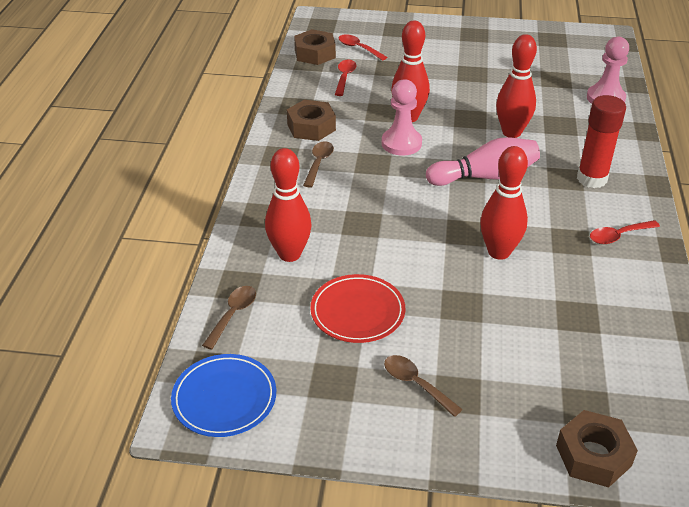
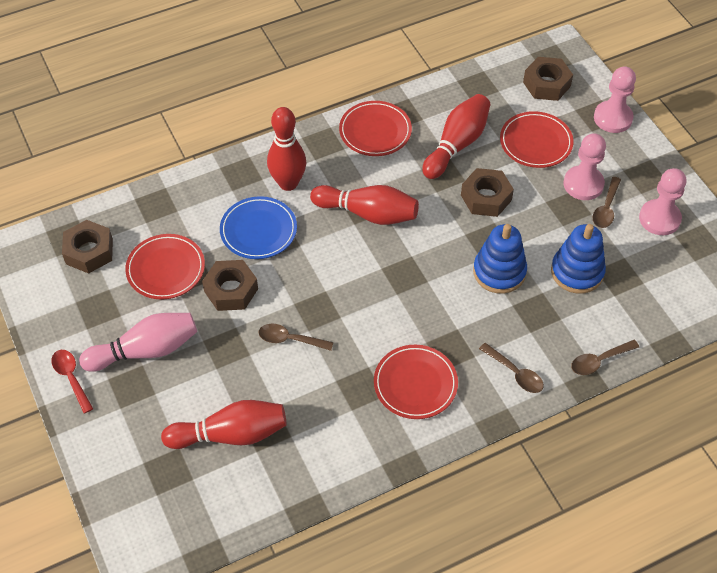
blue stacking toy: none = 0 -> [473,224,527,294] [551,224,606,294] = 2
brown nut: [287,100,336,141] [294,29,336,65] [556,410,638,487] = 3 -> [62,220,113,274] [202,260,258,311] [461,168,514,217] [523,57,573,101] = 4
brown spoon: [202,286,256,350] [303,141,334,188] [384,355,463,417] = 3 -> [259,324,333,351] [479,343,544,393] [571,340,639,375] [593,177,621,228] = 4
pink pawn: [382,79,422,156] [587,37,629,104] = 2 -> [563,133,606,200] [594,67,636,133] [639,168,687,235] = 3
red glue stick: [577,95,626,188] = 1 -> none = 0
red plate: [310,274,405,343] = 1 -> [125,234,205,299] [339,101,412,156] [374,345,458,419] [500,111,574,168] = 4
red spoon: [335,60,357,96] [338,34,387,61] [590,220,660,244] = 3 -> [51,350,93,414] = 1

